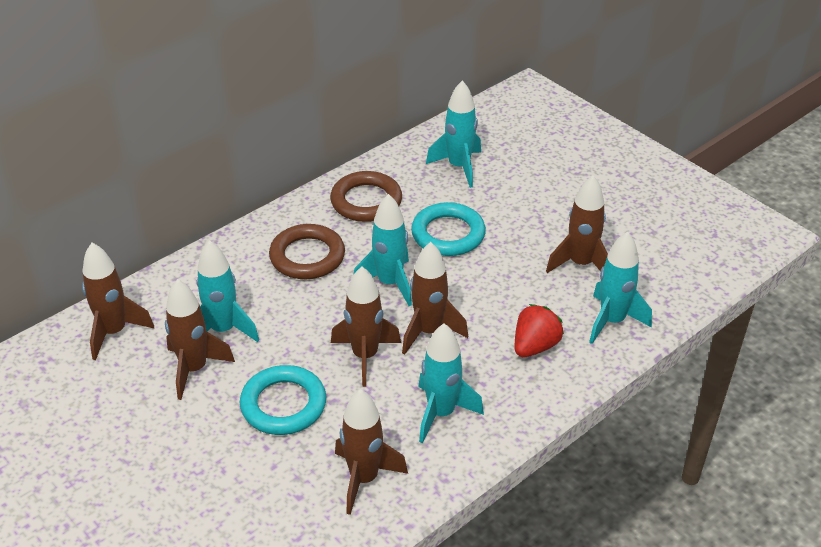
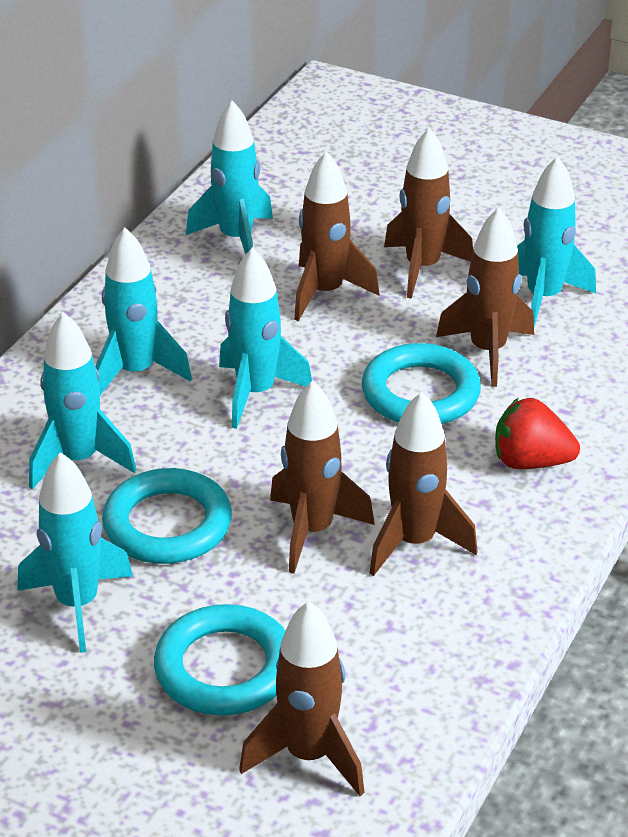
brown ring: [269,224,345,279] [330,171,402,222] = 2 -> none = 0
turquoise ring: [240,365,326,435] [411,202,486,256] = 2 -> [102,468,232,564] [154,604,285,716] [362,343,481,424] = 3
turquoise rocket: [196,240,259,342] [354,194,412,306] [418,323,484,443] [426,80,481,188] [589,231,652,344] = 5 -> [17,452,133,653] [29,312,137,490] [95,228,192,395] [186,101,273,255] [219,247,312,429] [517,156,596,326] = 6

